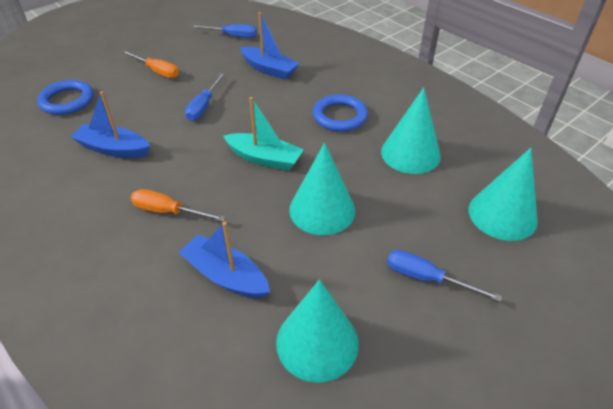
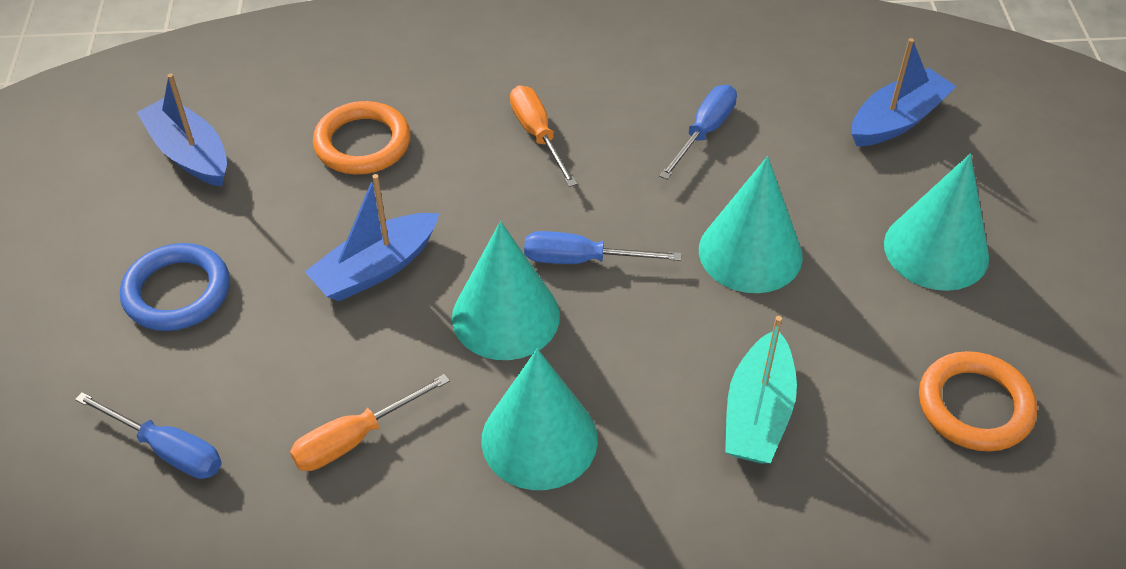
blue ring: [37,80,94,115] [313,94,368,132] = 2 -> [120,243,230,331] = 1
orange ring: none = 0 -> [313,101,411,174] [919,351,1037,452] = 2

